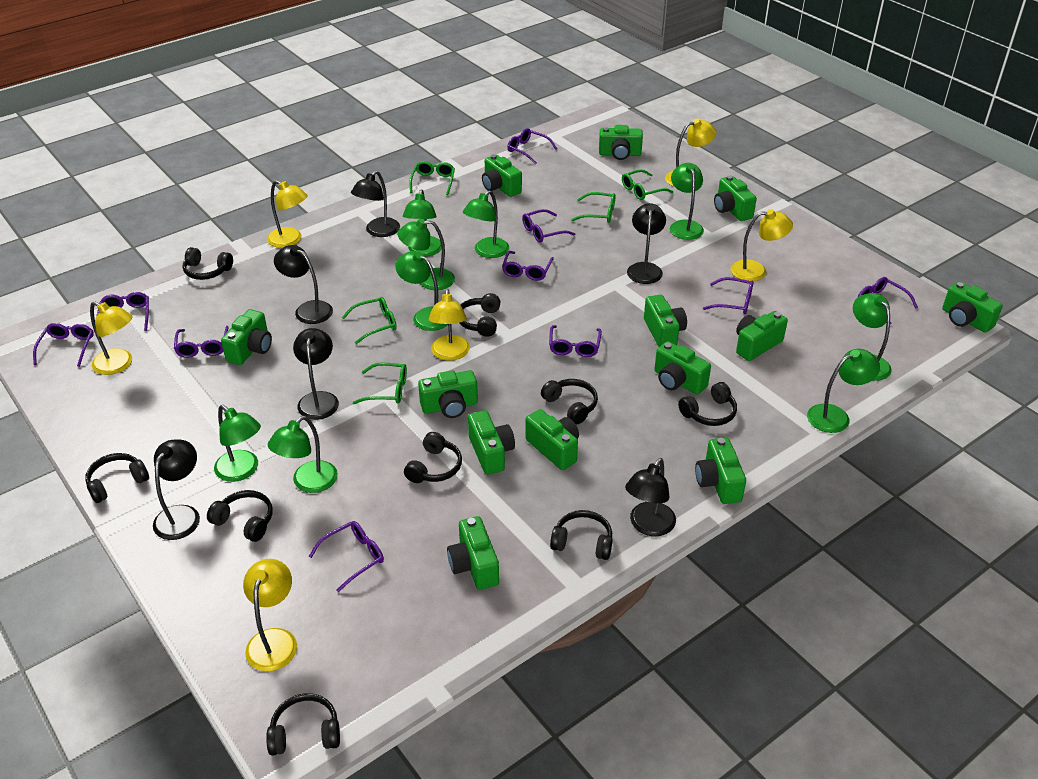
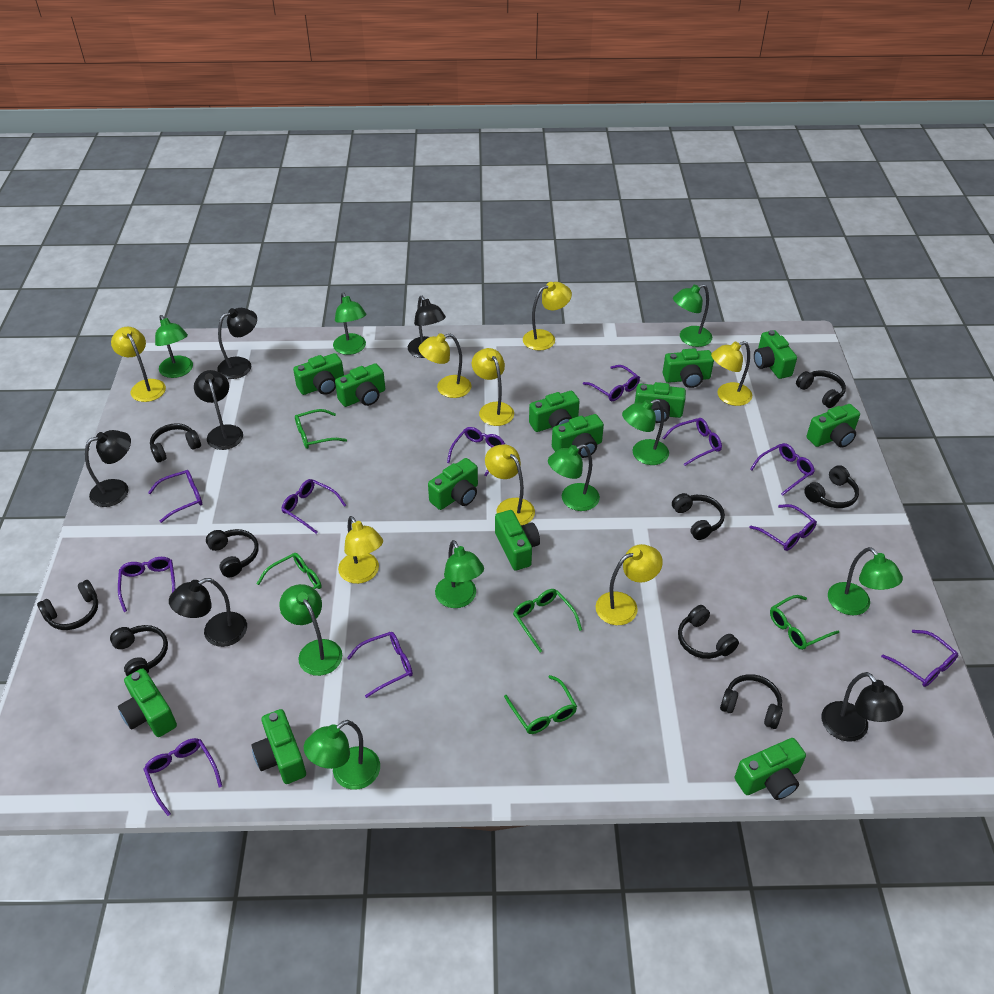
purple glasses: [33,323,94,367] [96,292,149,331] [174,326,229,358] [309,521,384,592] [502,251,554,281] [507,128,557,164] [522,209,575,243] [549,325,602,357] [703,277,753,314] [857,277,918,324] = 10 -> [118,557,175,612] [143,738,222,816] [148,470,202,523] [281,479,346,534] [347,632,413,698] [447,427,505,477] [583,365,640,401] [663,418,722,466] [749,504,817,551] [750,443,815,496] [881,630,958,687] = 11
yellow lamp: [90,302,133,375] [243,559,297,672] [267,180,308,248] [429,289,470,361] [665,119,717,186] [731,209,793,281] = 6 -> [111,327,166,402] [338,516,383,584] [419,333,472,398] [472,348,514,426] [485,444,535,525] [523,282,572,351] [595,544,663,625] [711,341,752,406] = 8

